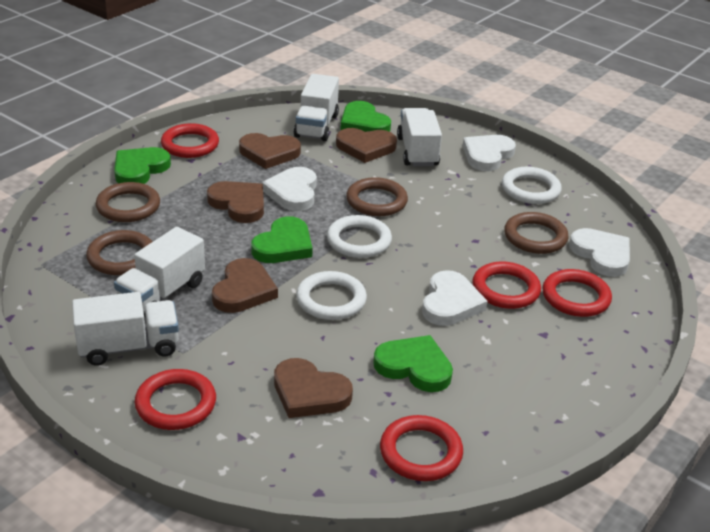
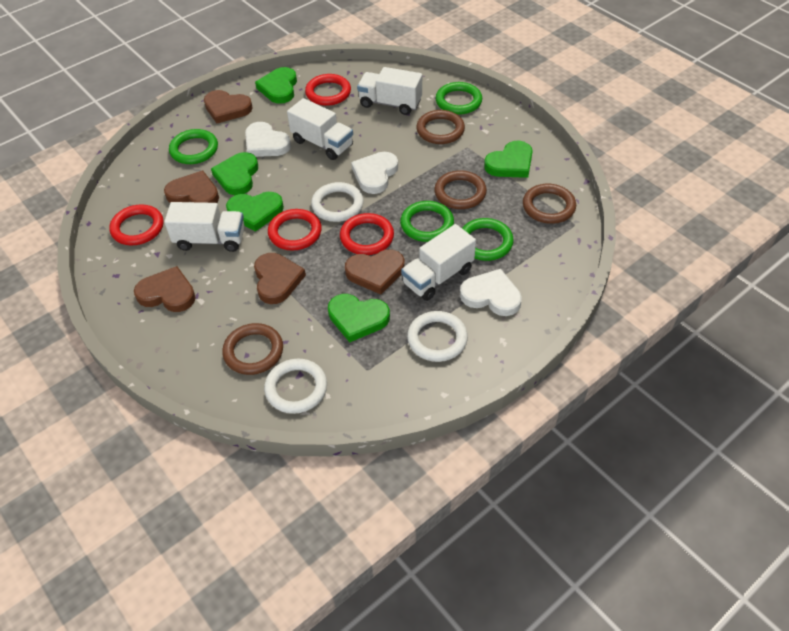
green heart: [114,147,171,184] [251,216,313,263] [340,101,391,132] [373,335,453,392] = 4 -> [211,152,258,195] [226,192,284,232] [255,67,297,104] [328,294,390,342] [484,141,533,178] = 5
green ring: none = 0 -> [169,129,218,164] [400,201,454,242] [436,82,482,115] [462,218,514,261] = 4
red ring: [135,369,216,430] [161,123,219,158] [380,415,463,481] [472,261,541,309] [543,269,612,317] = 5 -> [109,204,164,245] [268,209,322,250] [305,74,351,106] [340,213,394,255] = 4
white heart: [262,167,317,211] [422,270,488,326] [463,135,516,171] [569,228,630,277] = 4 -> [245,122,291,157] [351,152,398,194] [460,269,522,316] = 3

